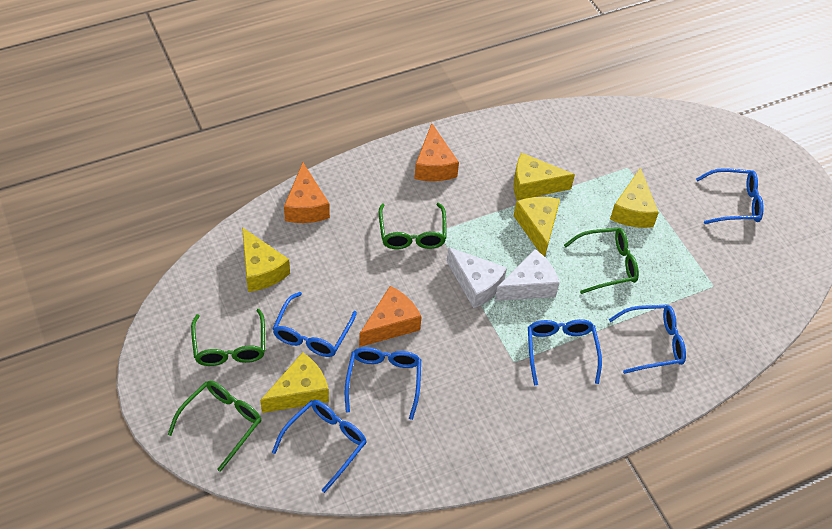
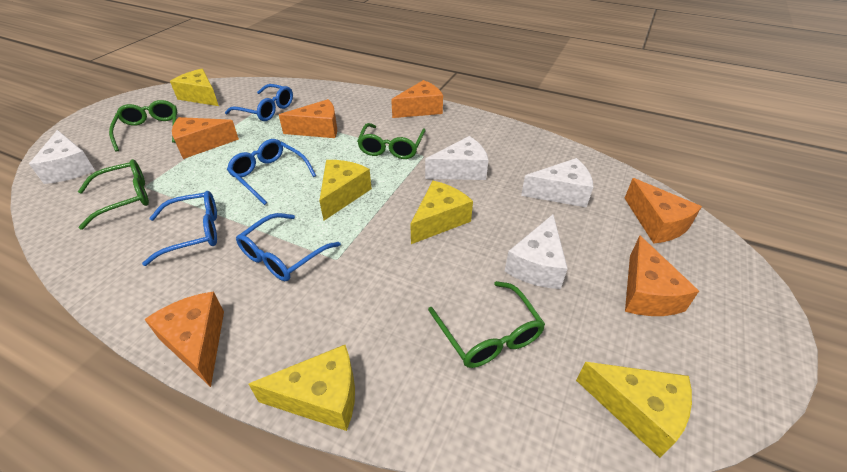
blue glasses: [272,292,357,357] [272,400,367,493] [345,347,421,420] [528,319,602,385] [609,305,686,374] [696,168,764,224] = 6 -> [142,191,217,266] [225,84,293,121] [227,139,316,205] [236,213,341,281] = 4
orange cheese: [284,163,330,223] [359,286,422,347] [414,123,459,181] = 3 -> [144,291,224,387] [172,117,239,159] [279,99,337,138] [391,80,443,118] [625,178,702,244] [625,236,699,316] = 6
white cheese: [446,247,507,308] [495,249,560,301] = 2 -> [29,130,95,184] [425,136,488,180] [505,215,568,289] [521,158,593,208] = 4

